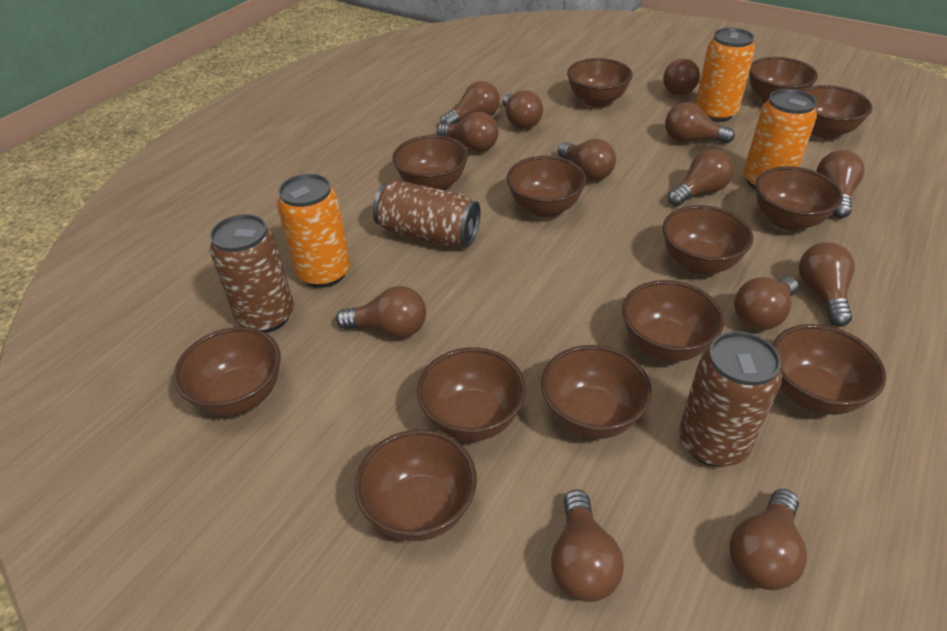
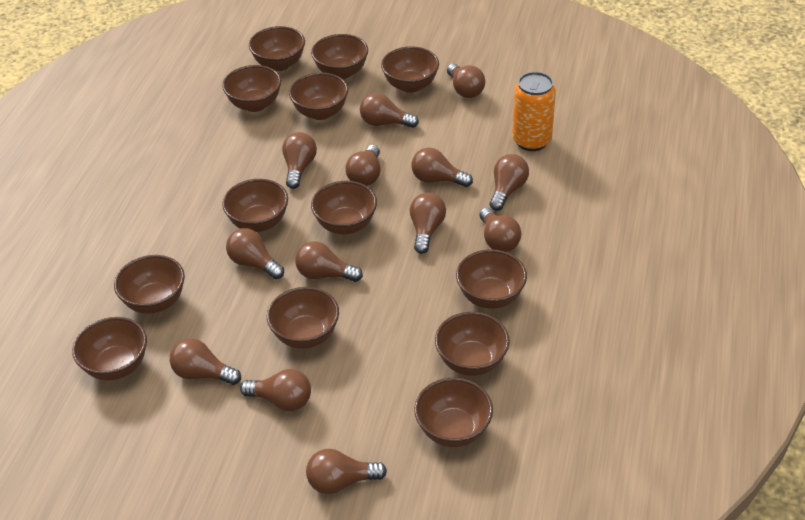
brown can: [210,214,294,333] [373,180,481,248] [679,331,782,467] = 3 -> none = 0
orange can: [277,174,350,288] [695,28,755,122] [743,89,817,190] = 3 -> [512,72,556,151] = 1

